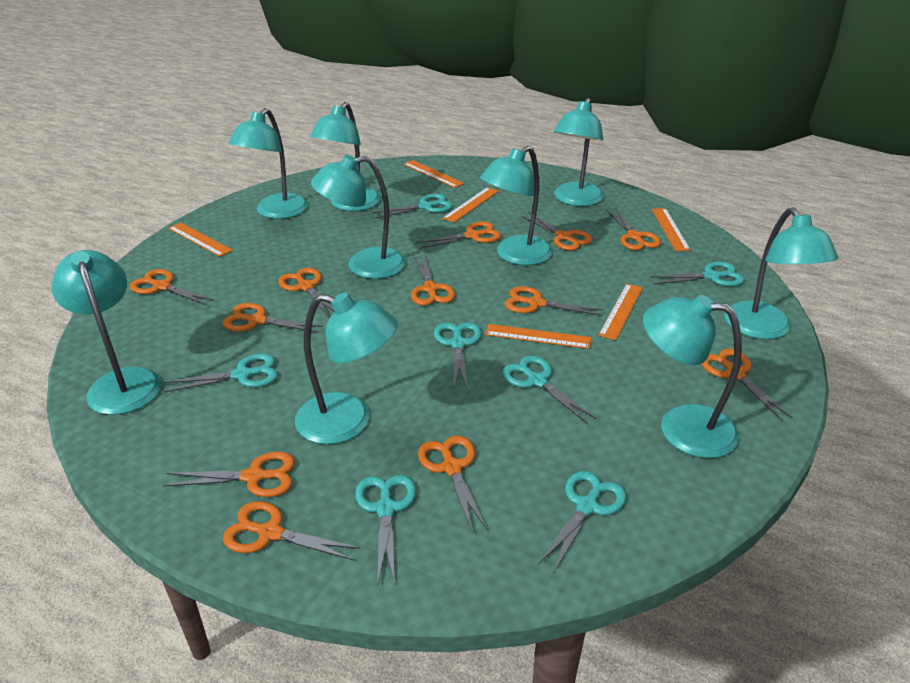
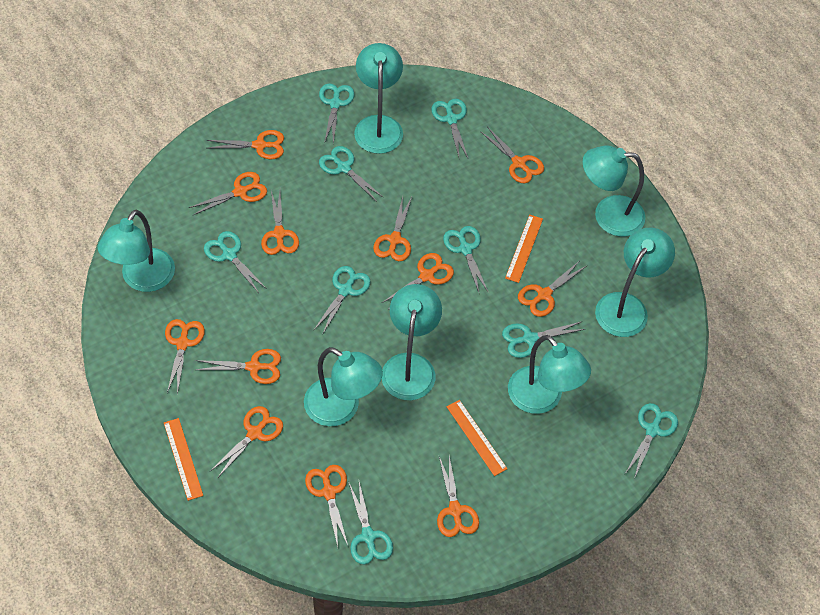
orange ruler: [168,222,233,257] [404,160,464,188] [442,187,499,223] [485,324,591,349] [598,284,643,340] [652,208,691,251] = 6 -> [164,418,203,501] [447,400,508,476] [505,215,543,283] = 3
turquoise lamp: [51,250,161,415] [229,108,308,219] [295,293,398,444] [310,102,381,211] [311,155,406,279] [480,146,553,266] [554,98,604,206] [643,295,742,458] [724,207,838,339] = 9 -> [98,210,175,292] [304,347,383,426] [354,43,403,154] [382,284,442,400] [508,335,591,414] [583,146,645,237] [595,228,675,337] = 7
turquoise scissors: [164,354,278,393] [355,475,416,584] [372,194,453,218] [434,322,482,388] [502,356,597,423] [538,471,626,573] [650,262,744,286] = 7 -> [204,231,267,293] [314,266,370,335] [319,83,354,144] [319,146,384,202] [349,482,393,564] [431,99,468,160] [443,226,489,293] [502,322,586,358] [625,403,678,479] = 9

